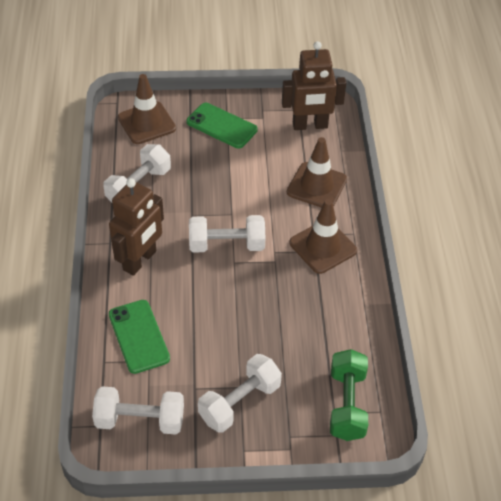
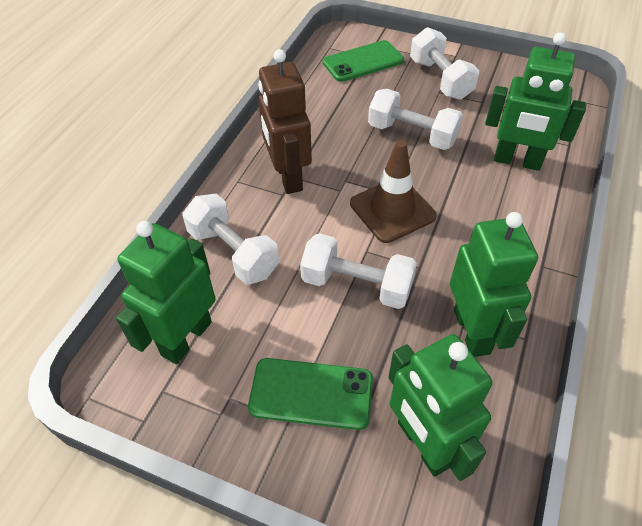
brown robot: [109,178,164,276] [282,41,346,130] = 2 -> [258,49,312,194] = 1
brown traffic cone: [118,74,176,144] [287,137,347,208] [289,199,357,274] = 3 -> [350,140,437,243] = 1
green dumbbell: [330,349,368,441] = 1 -> none = 0
green robot: none = 0 -> [116,221,216,364] [389,334,492,481] [450,212,538,357] [485,32,587,171] = 4

